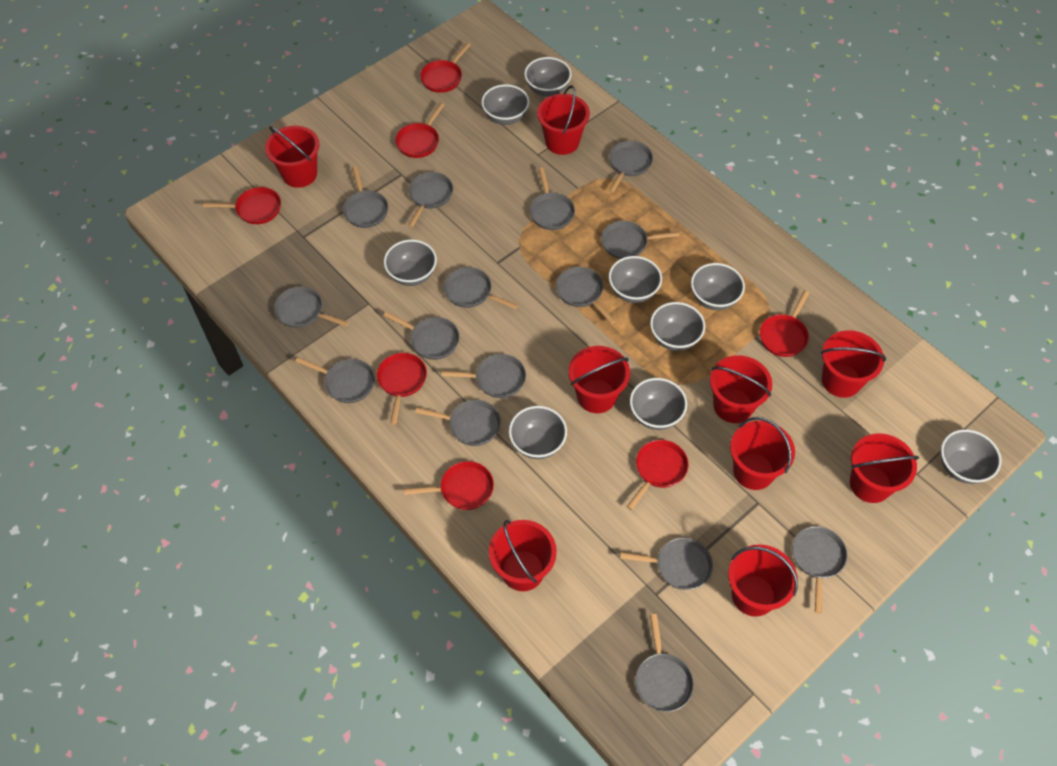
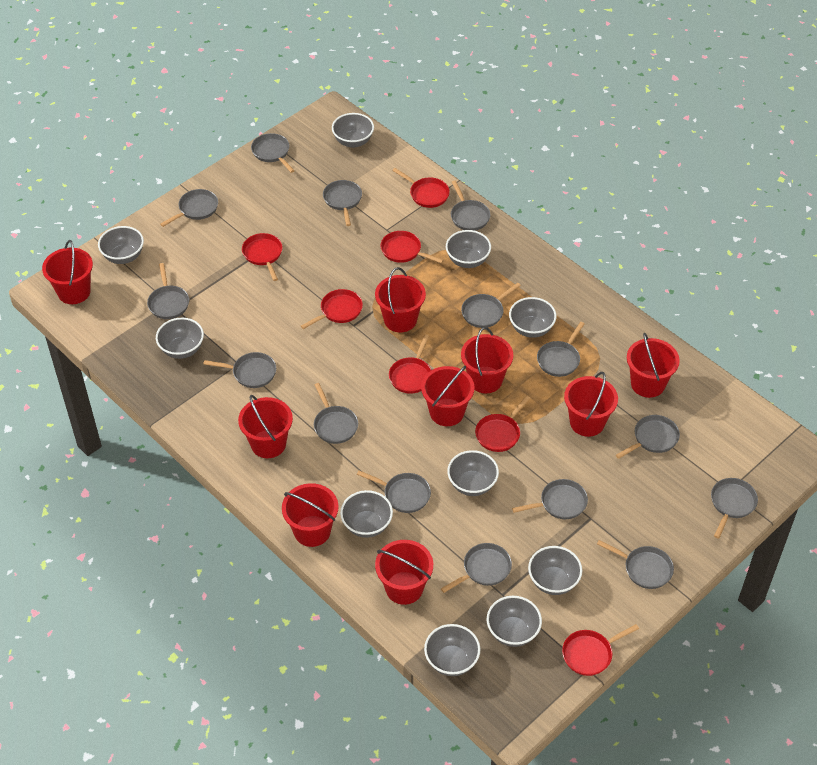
grey bowl: [384,239,437,286] [481,84,529,125] [509,406,567,459] [524,57,571,97] [609,256,662,303] [630,378,687,430] [650,302,705,351] [691,263,745,310] [941,429,1001,484] = 9 -> [98,226,144,264] [156,318,204,359] [332,113,374,148] [340,490,393,538] [424,624,480,676] [446,230,491,268] [447,450,499,496] [487,596,542,647] [509,297,556,338] [528,546,582,595] = 10

